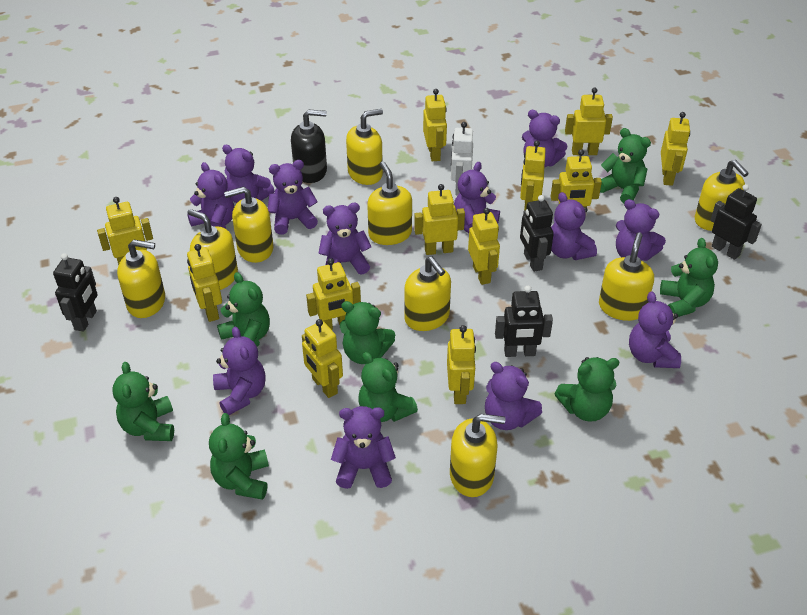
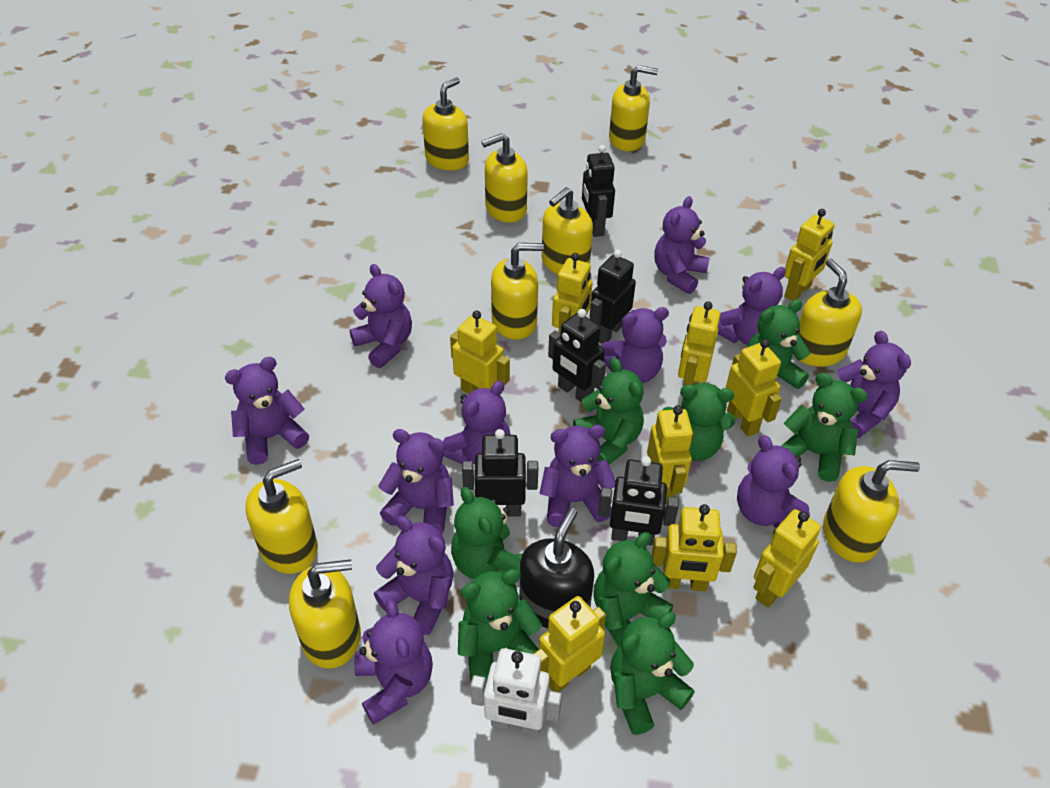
black robot: [53,253,98,332] [495,286,553,357] [520,195,554,272] [711,184,762,260] = 4 -> [462,429,538,517] [548,309,606,403] [582,145,615,237] [589,250,636,343] [598,456,679,546] = 5
yellow robot: [97,197,153,265] [187,244,222,322] [302,319,343,398] [306,258,361,330] [414,184,465,255] [423,89,447,161] [447,325,476,404] [468,208,500,285] [520,141,545,210] [551,149,602,208] [565,88,613,155] [661,112,690,186] = 12 -> [450,310,510,394] [533,596,606,692] [552,253,593,334] [647,405,693,503] [651,504,737,591] [678,301,721,387] [726,339,782,437] [753,509,821,608] [784,209,835,301] = 9

